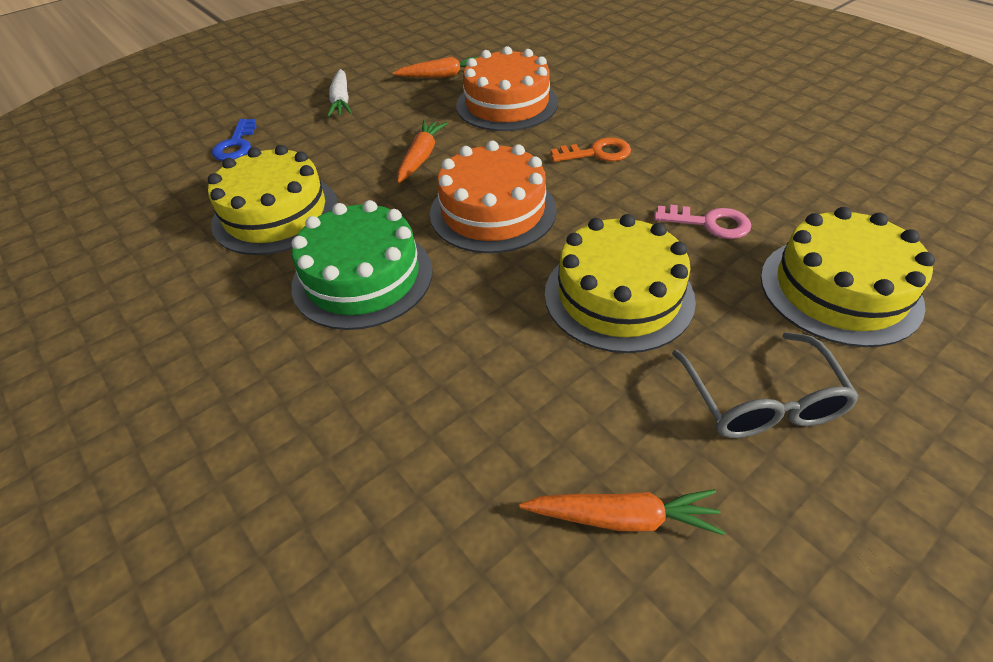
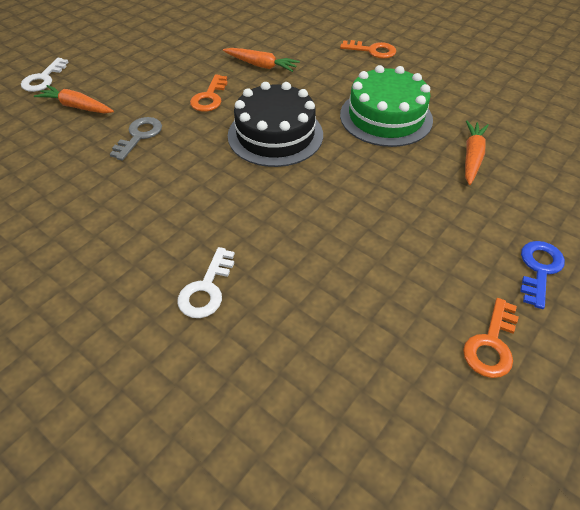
black cake: none = 0 -> [228,82,323,167] = 1
grey glasses: [672,332,859,438] = 1 -> none = 0
grey key: none = 0 -> [110,117,162,161] = 1
orange cake: [430,141,557,253] [456,46,558,131] = 2 -> none = 0
orange key: [551,138,631,162] = 1 -> [190,74,228,112] [340,40,396,59] [463,298,519,378] = 3
pink key: [654,205,751,239] = 1 -> none = 0
white carrot: [327,69,352,117] = 1 -> none = 0
white key: none = 0 -> [21,58,68,92] [177,247,235,318] = 2
yellow cake: [208,145,338,255] [545,214,696,353] [761,207,935,347] = 3 -> none = 0

